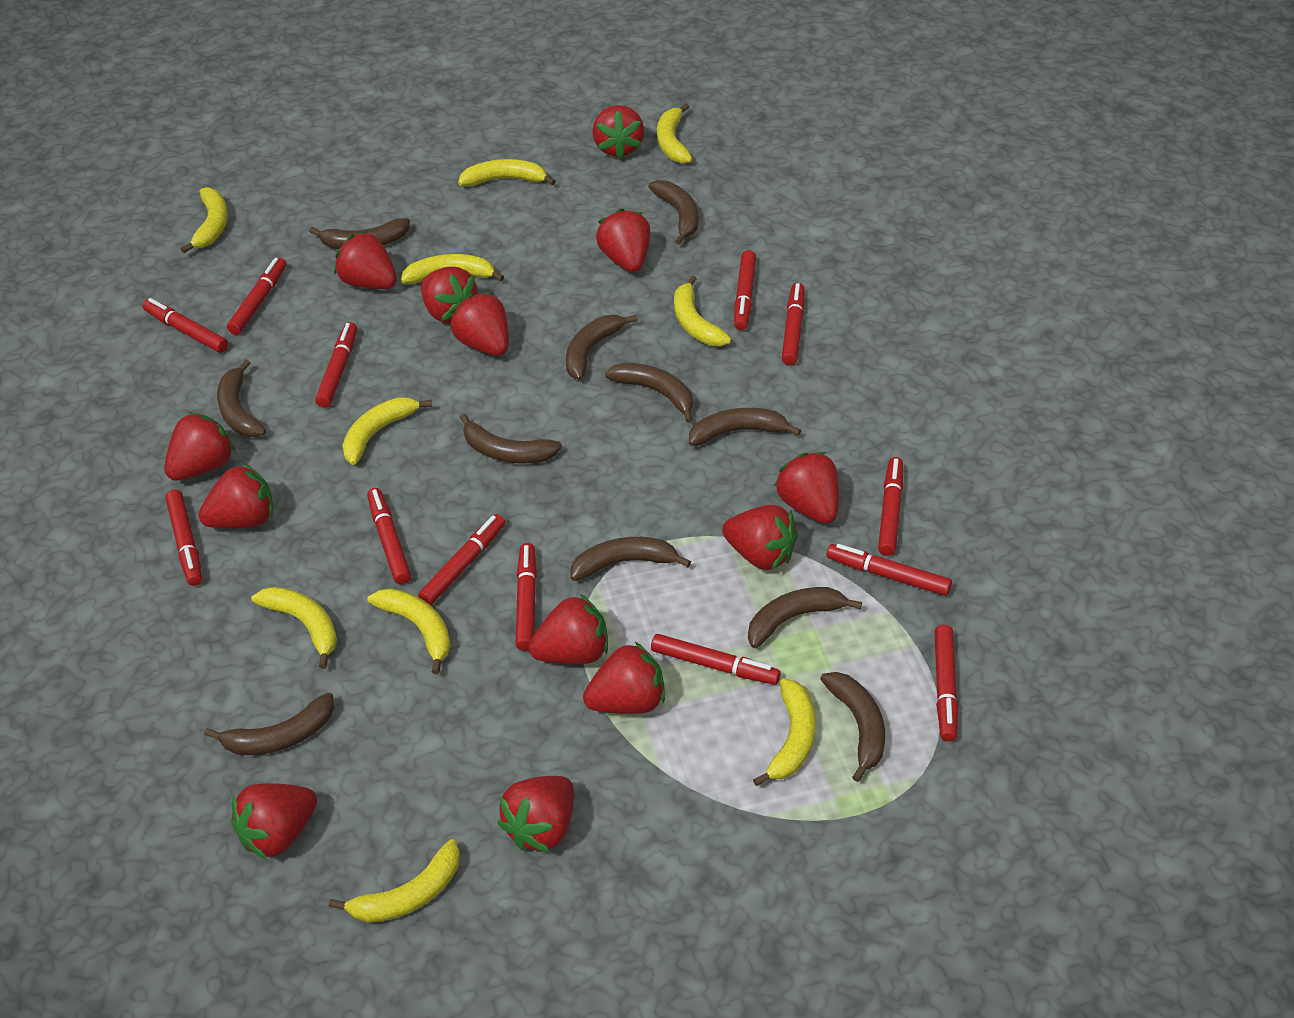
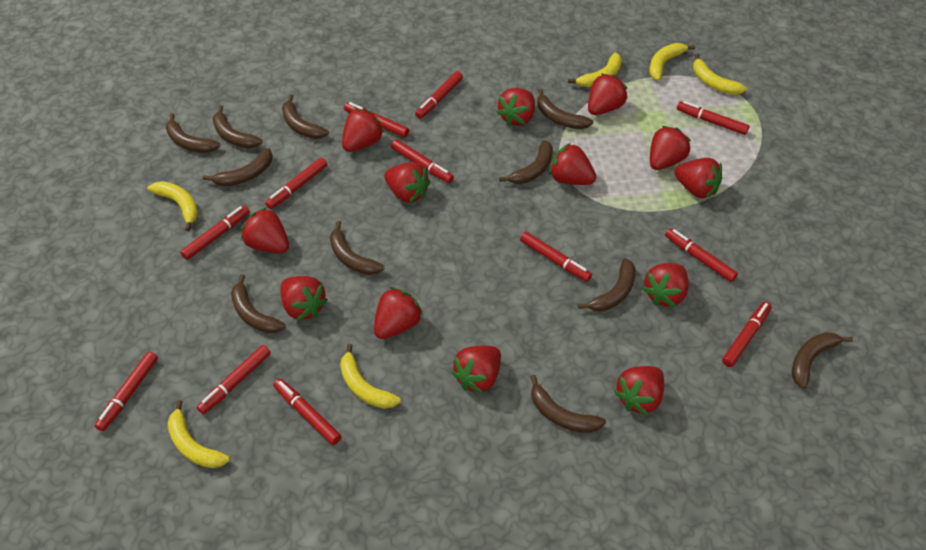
red marker: [142,298,228,353] [165,490,202,586] [227,257,286,335] [315,322,357,408] [367,488,411,584] [418,514,505,605] [516,543,537,651] [651,634,781,685] [734,250,756,330] [782,283,804,365] [827,544,952,596] [878,457,903,556] [934,625,958,741] = 13 -> [95,352,158,431] [180,205,249,260] [197,345,271,414] [265,158,327,209] [273,379,341,445] [344,102,409,138] [391,139,454,183] [415,71,463,119] [520,232,592,282] [665,228,738,282] [677,101,749,135] [722,301,772,367] = 12
yellow banana: [181,187,228,253] [252,587,337,669] [329,839,460,923] [342,397,432,465] [367,588,451,674] [401,254,504,284] [458,159,556,186] [657,103,693,164] [674,275,731,346] [753,679,816,786] = 10 -> [148,181,198,231] [167,400,230,468] [340,344,401,409] [568,52,622,87] [649,43,695,81] [693,54,747,95] = 6

